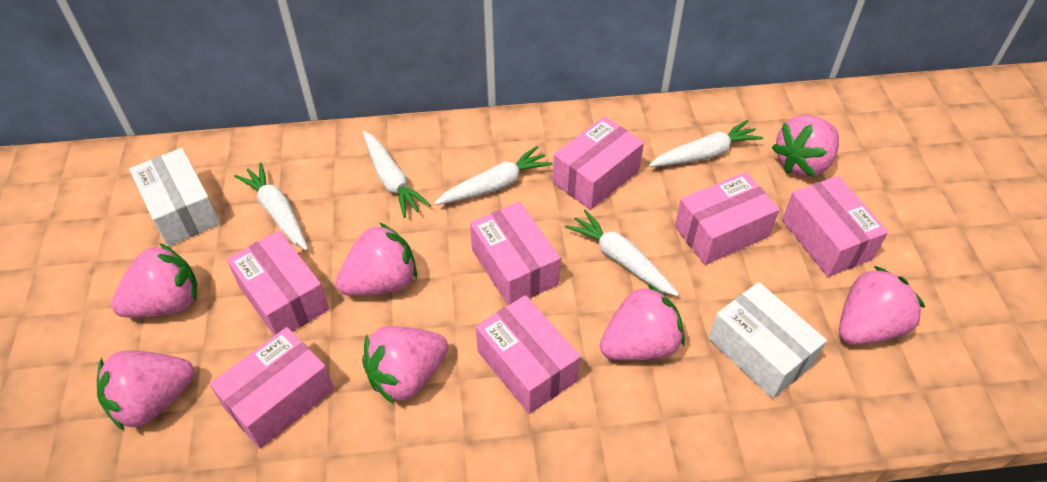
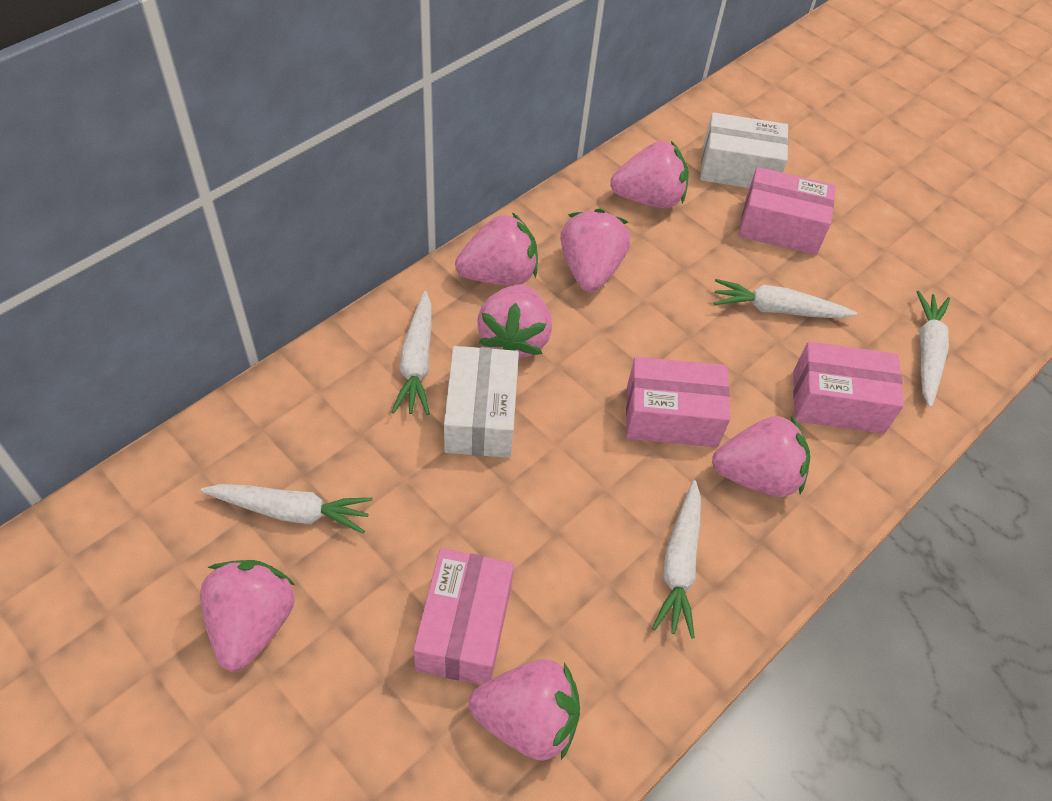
pink box: [210,327,334,449] [227,231,329,336] [470,202,560,305] [476,295,580,414] [553,116,644,210] [675,172,779,265] [782,176,888,277] = 7 -> [413,548,514,685] [626,357,730,447] [738,167,836,255] [793,341,904,434] = 4

